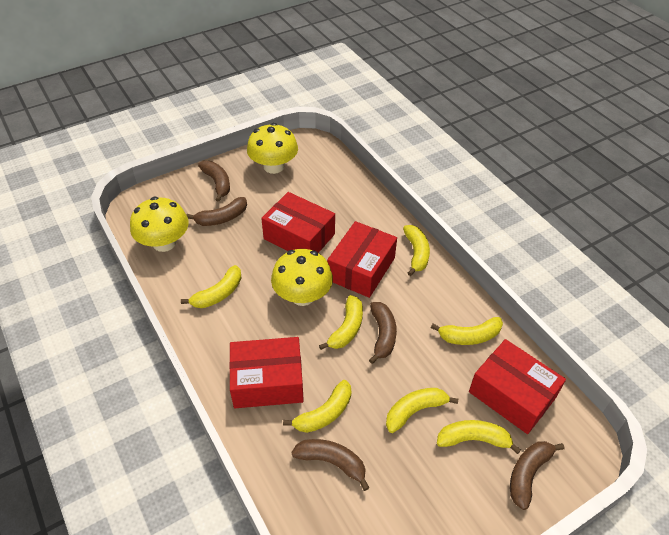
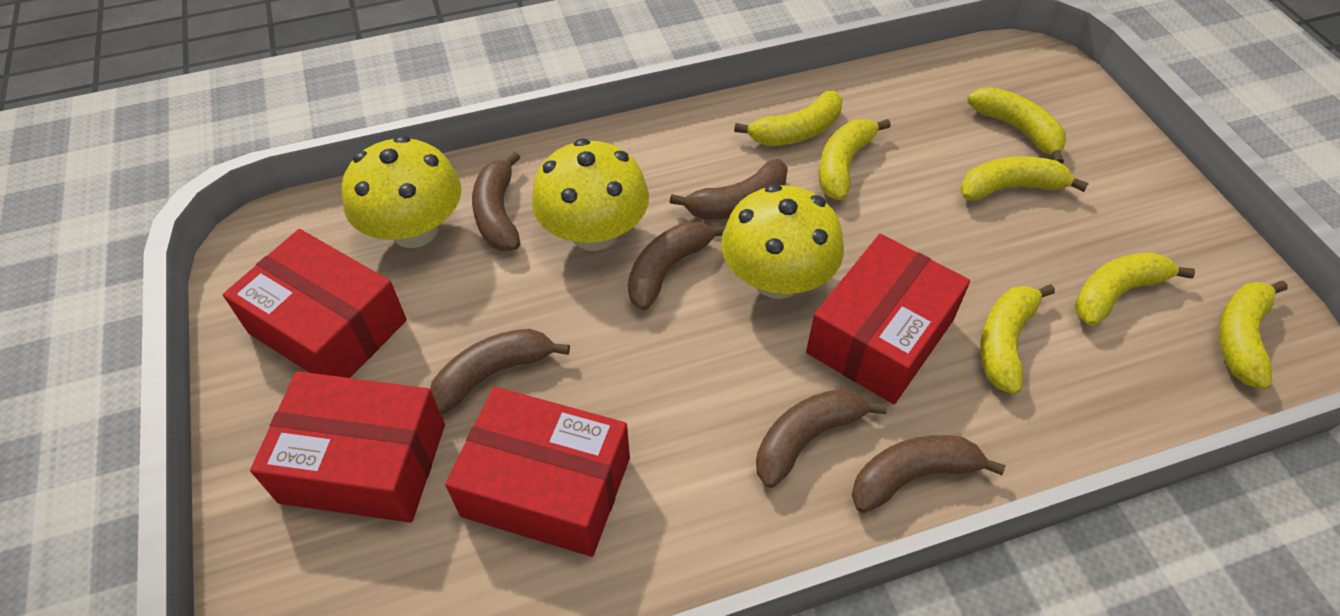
brown banana: [187,197,247,226] [198,161,230,202] [291,439,370,491] [369,302,397,364] [510,441,564,510] = 5 -> [430,329,570,415] [472,152,520,251] [628,221,726,310] [670,159,788,220] [756,389,887,488] [852,435,1006,513] = 6

